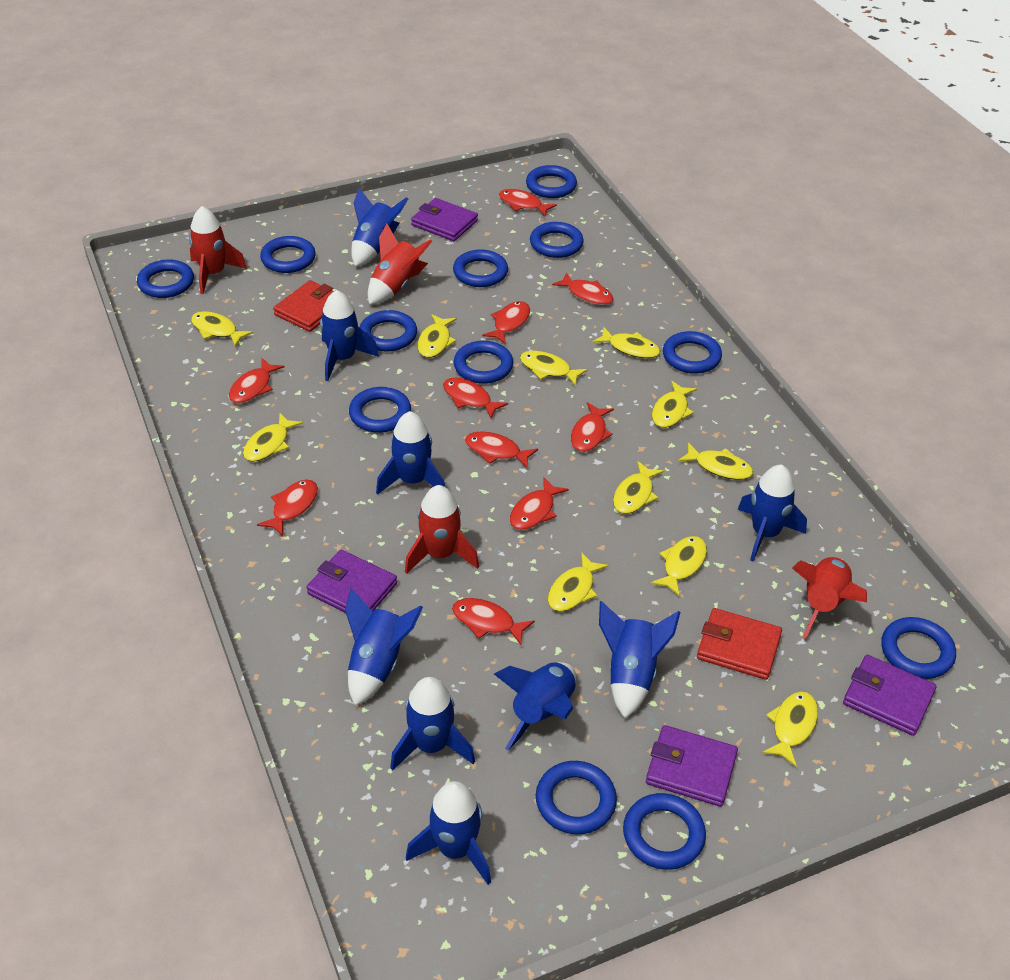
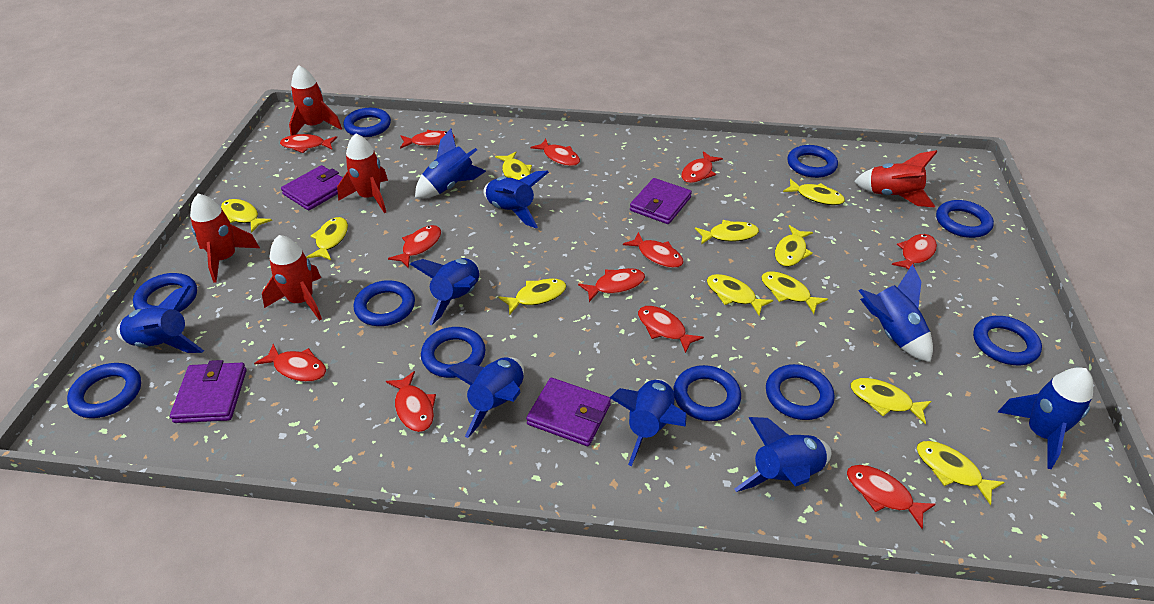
blue ring: [137,259,194,298] [260,236,316,273] [349,387,411,433] [359,310,417,351] [453,249,508,287] [454,341,514,384] [526,165,577,198] [530,222,584,258] [536,761,617,834] [623,793,706,870] [663,331,722,374] [881,617,956,679] = 12 -> [67,363,141,418] [133,273,197,312] [343,108,391,137] [354,280,415,326] [421,327,485,378] [673,365,741,421] [766,364,835,420] [787,145,838,178] [936,200,994,238] [973,316,1042,365] = 10
red fish: [229,358,285,403] [257,479,318,536] [443,378,508,419] [452,598,535,645] [465,431,538,468] [482,301,530,344] [499,189,557,217] [510,477,569,530] [552,272,614,305] [571,402,614,452] = 10 -> [254,344,326,382] [280,134,337,153] [386,371,436,432] [388,225,441,268] [400,130,455,149] [530,139,580,166] [578,268,645,302] [623,232,684,268] [638,306,704,353] [681,151,723,183] [847,465,936,529] [891,234,937,270] = 12
red rocket: [189,206,247,294] [368,224,432,305] [405,485,479,574] [792,557,867,639] = 4 -> [190,194,260,282] [262,235,322,321] [289,65,342,135] [337,133,388,213] [854,150,937,207] = 5
red wallet: [273,280,334,332] [697,608,782,680] = 2 -> none = 0

